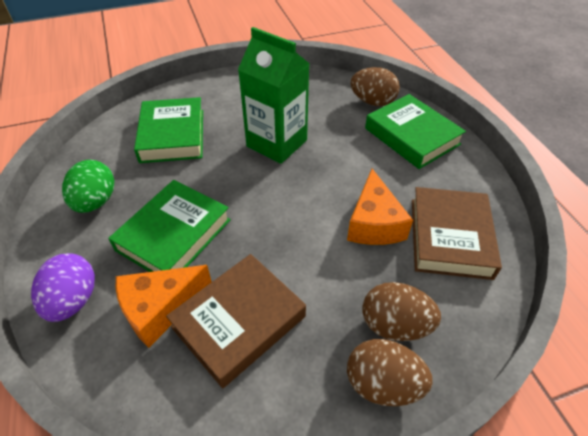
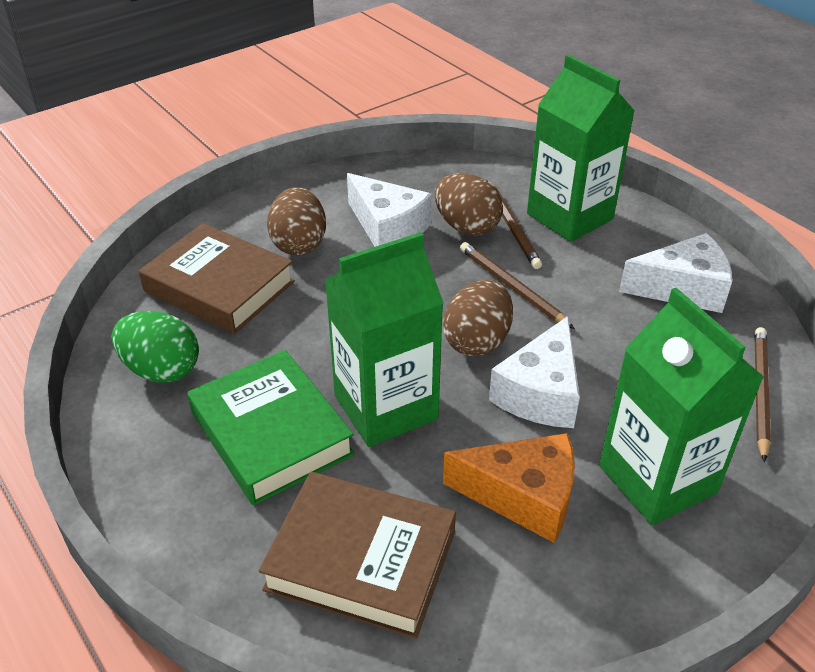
brown pencil: none = 0 -> [460,242,575,329] [486,180,542,269] [755,327,771,462] = 3
green book: [108,180,231,272] [134,97,203,163] [365,94,466,169] = 3 -> [187,350,355,505] = 1
green carton: [238,27,310,164] = 1 -> [325,232,444,447] [527,54,635,242] [599,288,764,525] = 3
orange cheese: [116,265,212,348] [347,169,413,245] = 2 -> [443,433,575,543] = 1
purple egg: [31,253,95,322] = 1 -> none = 0
white cheese: none = 0 -> [347,173,432,247] [489,316,580,428] [619,233,732,313] = 3

